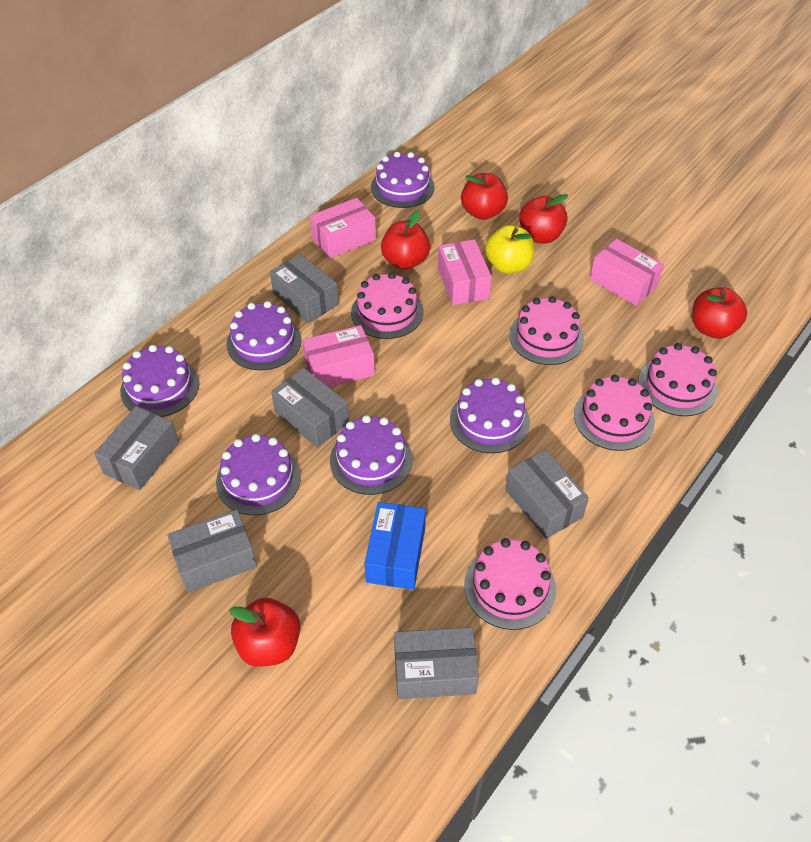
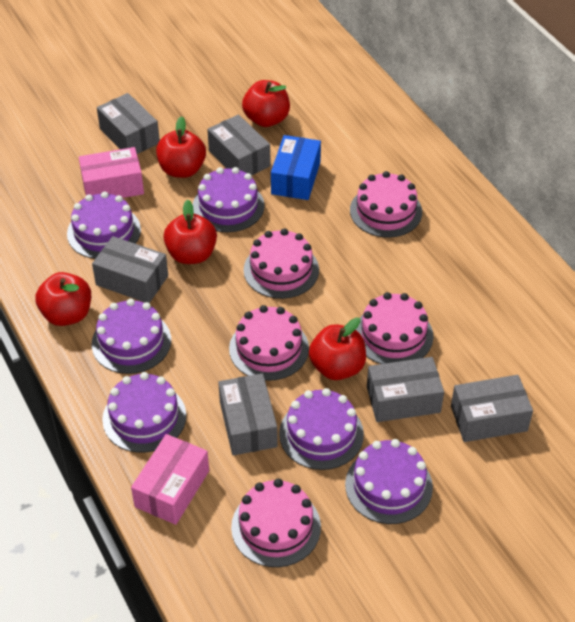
pink box: [302,325,375,387] [310,198,376,259] [438,239,492,305] [590,239,664,306] = 4 -> [79,147,144,198] [131,434,209,525] = 2
yellow apple: [485,225,534,274] = 1 -> none = 0

